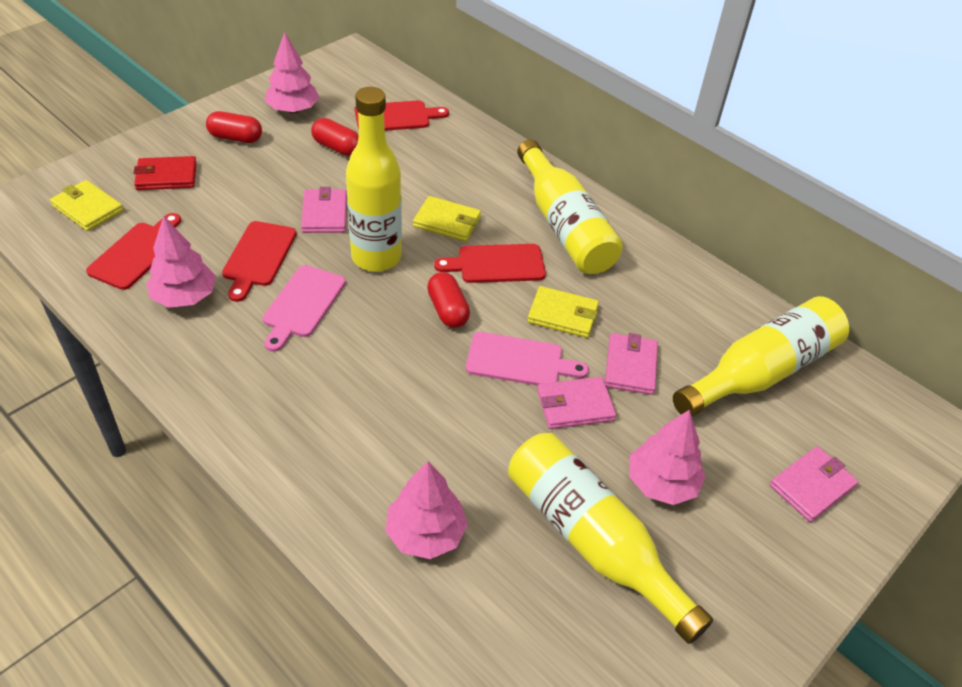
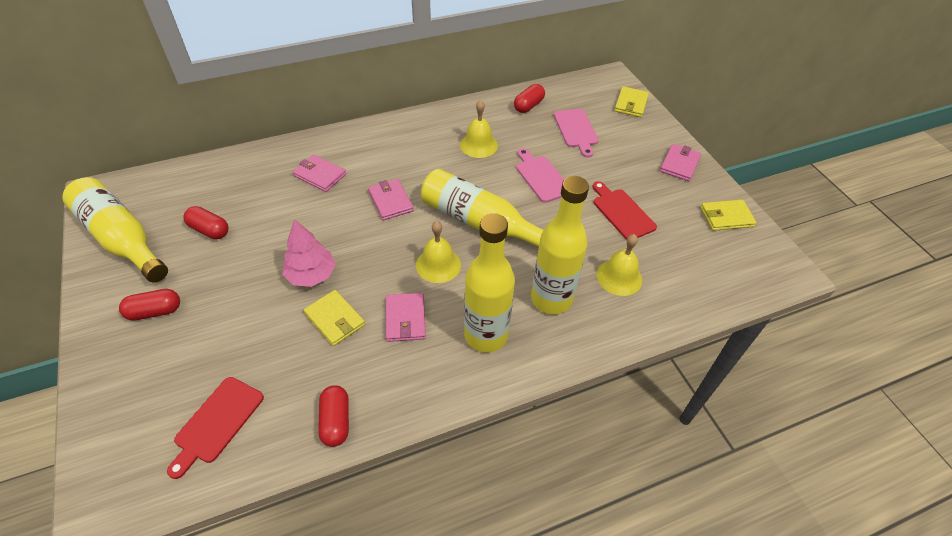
pink tree: [146,216,216,308] [265,32,320,113] [385,461,468,559] [629,410,706,505] = 4 -> [282,219,336,287] = 1
red capsule: [206,111,262,143] [311,118,359,156] [427,272,470,328] = 3 -> [119,289,180,321] [183,206,228,239] [318,385,349,447] [514,84,545,113] = 4
red cutting board: [86,213,181,290] [222,221,296,302] [355,101,449,131] [434,244,546,283] = 4 -> [167,377,264,479] [593,181,657,240] = 2
red wallet: [134,156,197,190] = 1 -> none = 0
yellow bell: none = 0 -> [416,221,461,283] [460,100,498,158] [597,234,642,296] = 3

